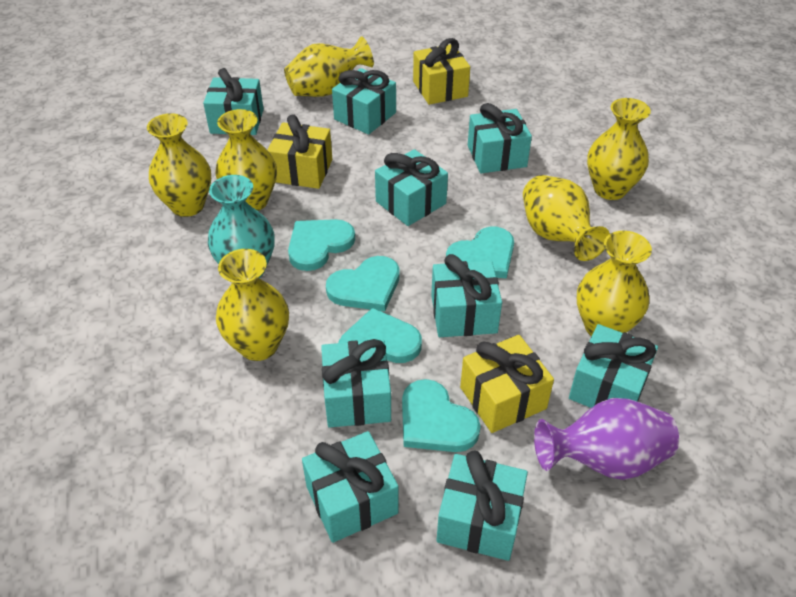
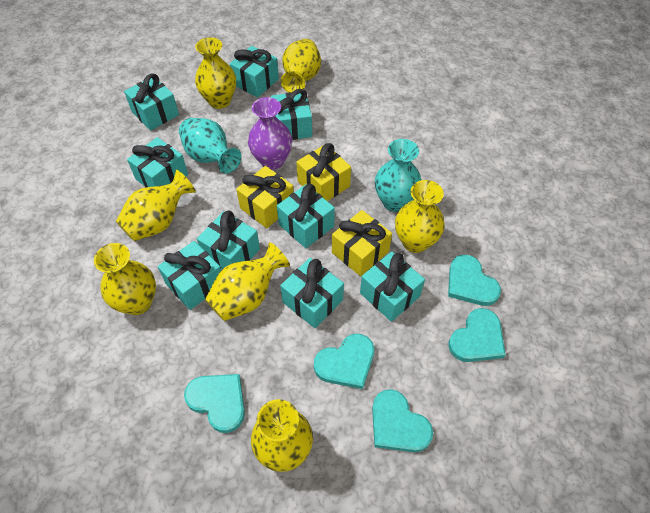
turquoise vase: [208,175,275,278] = 1 -> [179,118,242,173] [375,139,421,212] = 2

